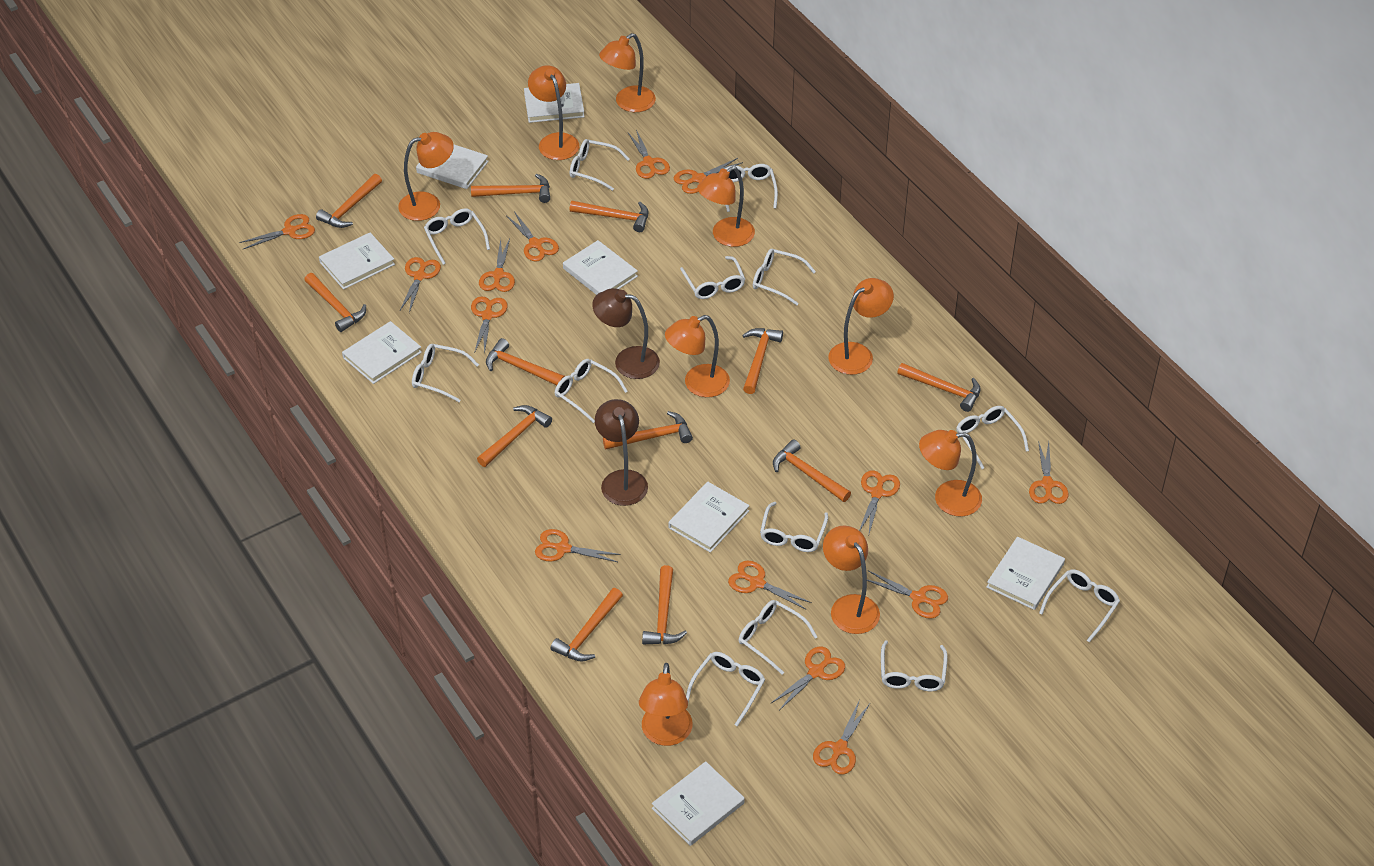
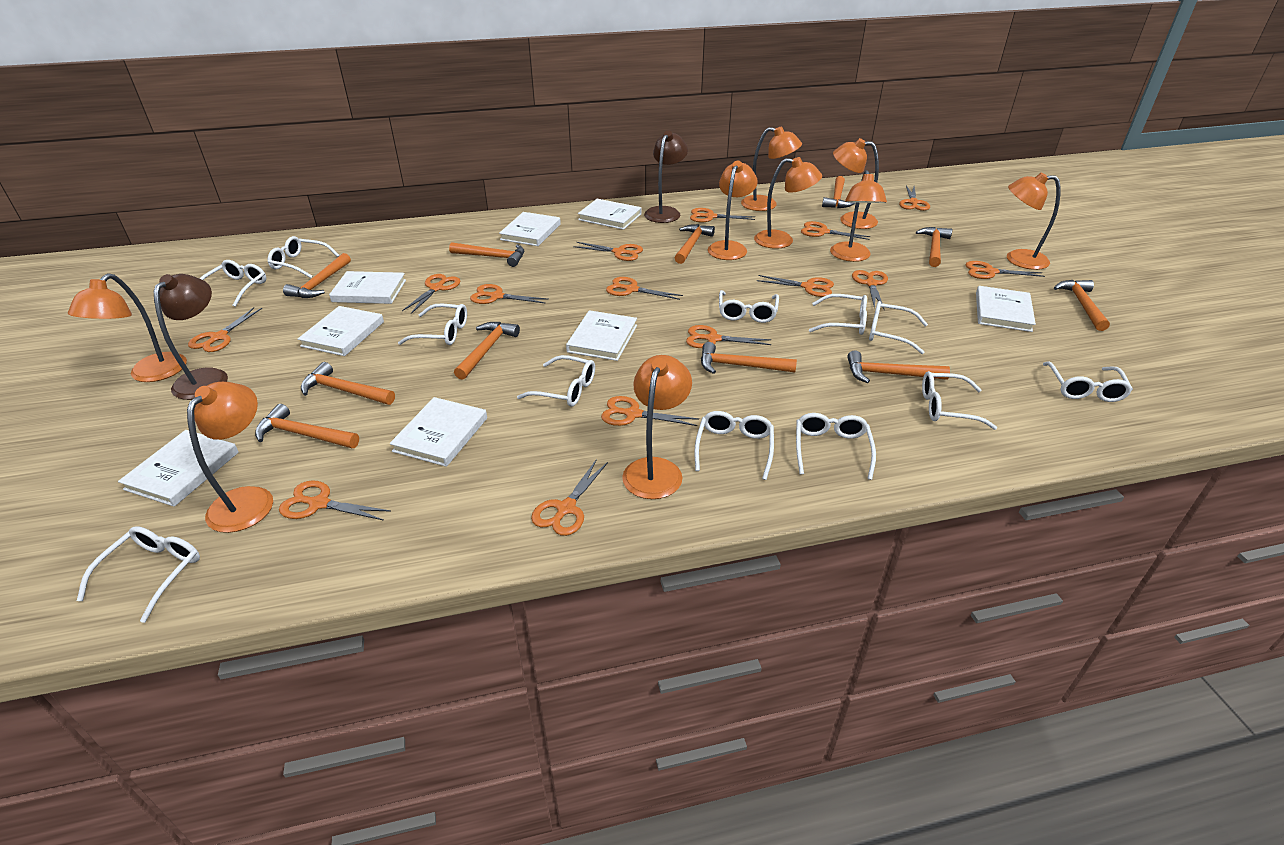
orange hammer: [305,273,366,332] [316,174,382,228] [471,174,550,203] [477,405,552,467] [486,338,565,386] [551,588,623,662] [570,201,649,232] [603,411,693,450] [642,565,687,644] [742,328,783,394] [773,439,851,502] [897,363,981,412] = 12 -> [255,404,359,448] [283,253,351,298] [301,362,395,405] [449,242,524,267] [454,322,520,380] [675,224,715,264] [701,342,797,374] [822,176,855,208] [847,350,950,383] [916,227,952,267] [1054,280,1110,331] = 11
orange scissors: [239,214,315,250] [400,257,441,313] [471,296,508,354] [479,239,515,292] [507,211,559,262] [535,529,621,562] [628,130,670,179] [674,158,743,194] [728,561,812,610] [771,647,845,710] [813,700,870,775] [859,470,900,534] [867,570,948,619] [1029,441,1069,504] = 14 -> [188,307,262,352] [279,480,391,521] [402,274,460,314] [470,284,549,304] [531,459,608,536] [573,242,643,261] [601,396,699,426] [606,277,683,300] [686,325,771,348] [690,208,755,222] [757,275,834,297] [801,221,870,240] [852,270,888,310] [899,185,930,211] [965,261,1045,279] = 15
white glasses: [412,344,479,402] [424,209,490,265] [555,359,628,423] [570,139,630,191] [680,256,745,299] [686,652,765,727] [725,164,778,212] [739,600,817,675] [753,249,816,305] [760,502,828,552] [881,640,948,691] [956,406,1029,469] [1039,569,1120,643] = 13 -> [77,526,200,623] [199,260,266,307] [268,236,340,278] [398,303,467,345] [517,355,595,407] [694,411,774,480] [719,290,779,323] [796,413,876,480] [809,294,867,335] [869,301,928,354] [922,371,997,430] [1043,361,1133,402] = 12

